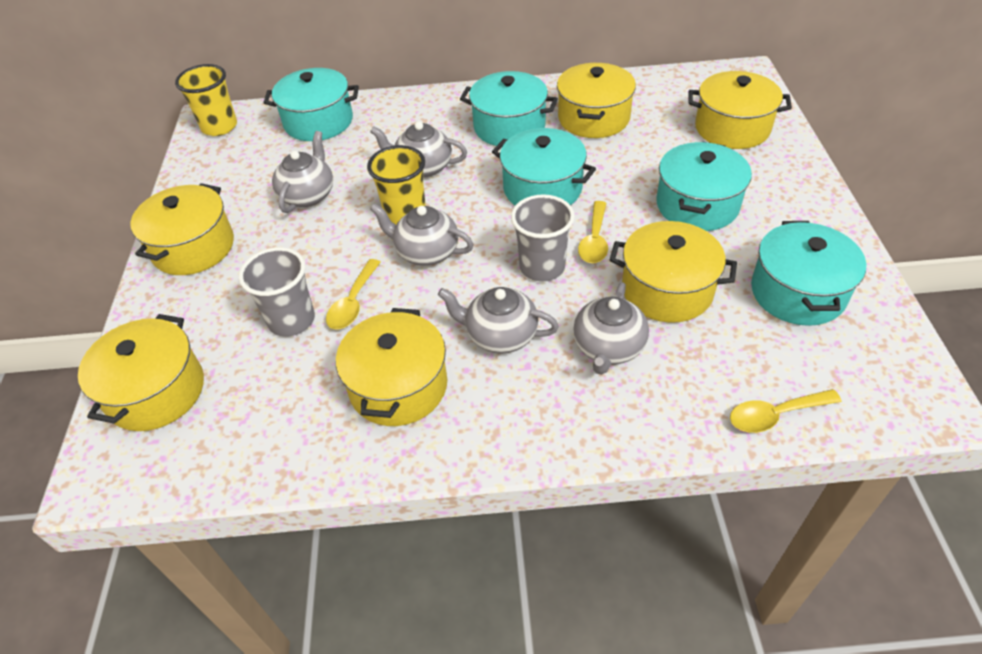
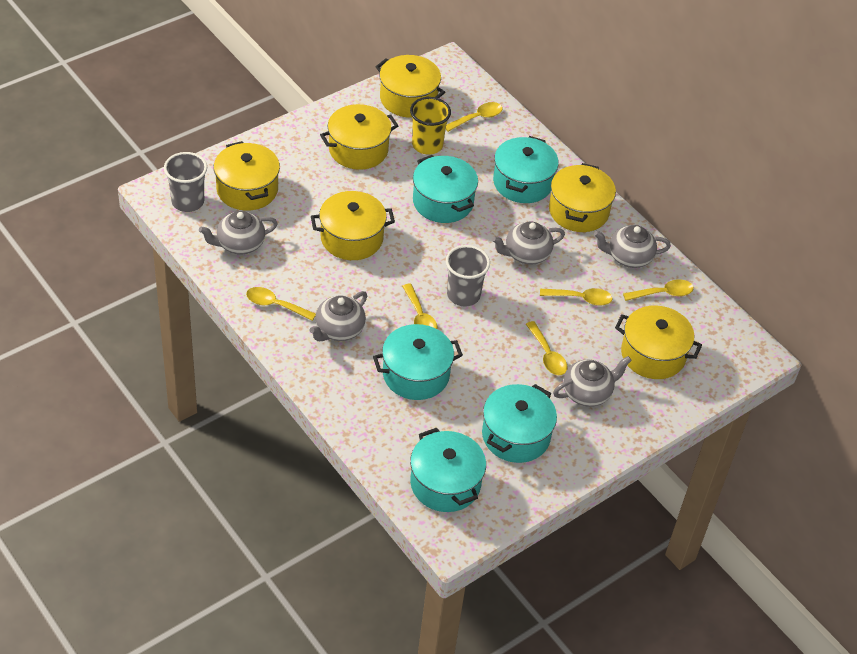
yellow cup: [175,64,237,136] [367,145,426,224] = 2 -> [410,97,451,155] = 1
yellow spoon: [326,259,381,329] [578,201,608,263] [730,389,842,433] = 3 -> [246,287,316,321] [402,284,437,329] [446,102,503,132] [526,321,568,375] [540,288,613,306] [623,279,694,301] = 6

